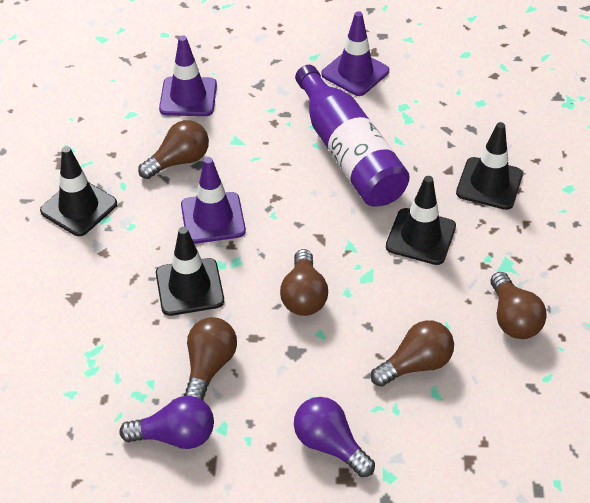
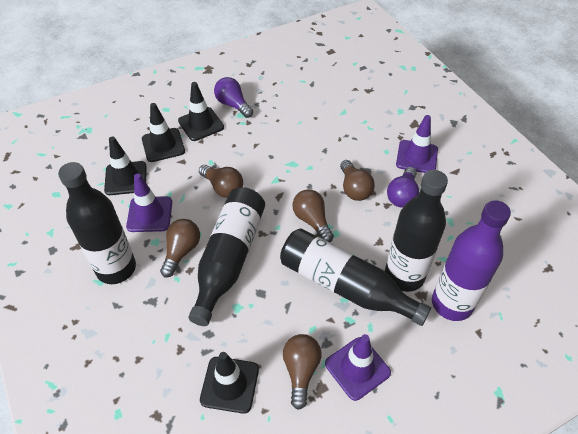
black bottle: none = 0 -> [58,162,136,284] [188,187,265,326] [280,228,431,326] [385,170,448,292] = 4

